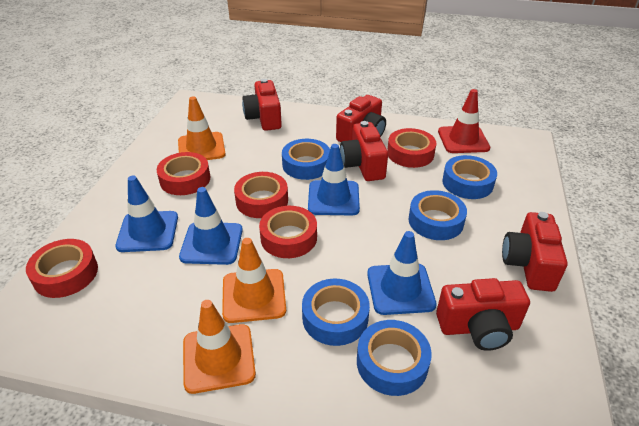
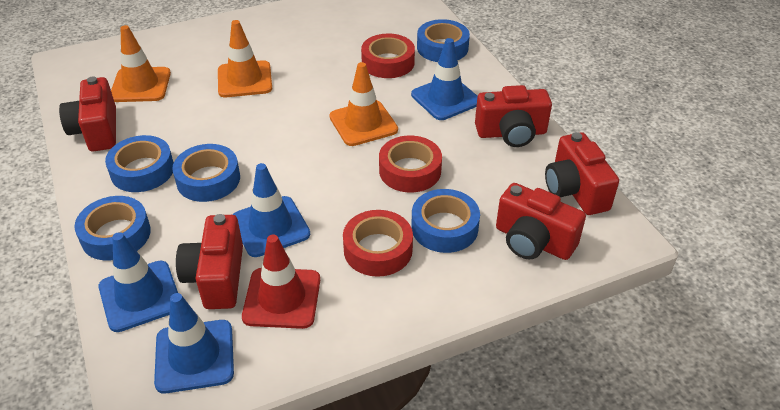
red tape: [26,239,98,298] [156,152,210,195] [234,172,288,218] [259,206,317,258] [387,128,436,168] = 5 -> [343,210,413,277] [361,34,415,78] [379,136,442,192] = 3

